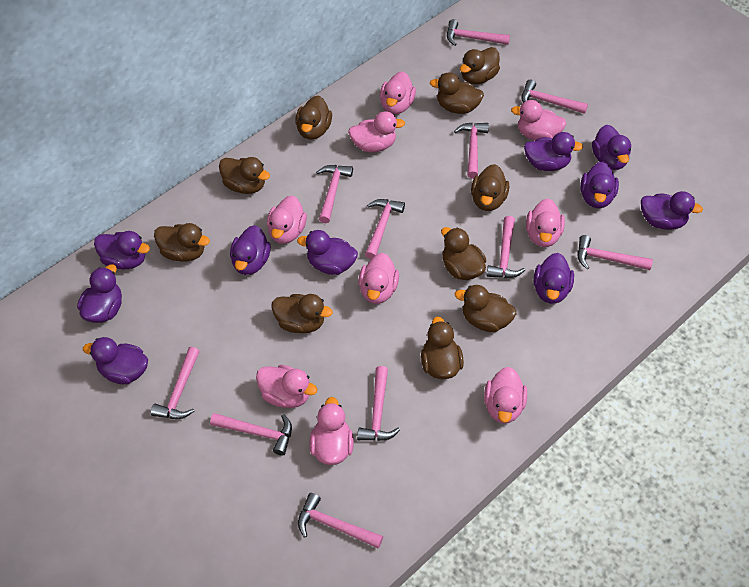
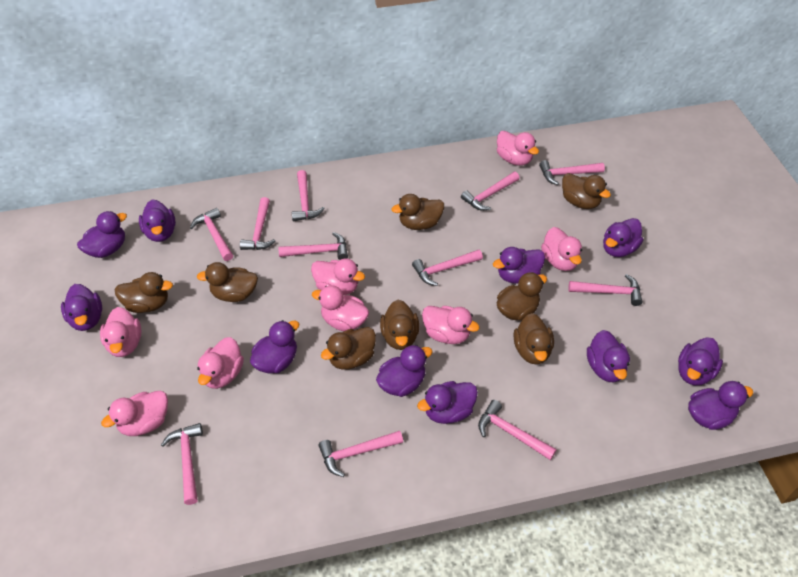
brown duck: [154,223,210,262] [219,157,270,194] [271,294,333,333] [295,96,332,139] [421,317,464,379] [430,72,484,114] [441,227,486,280] [455,285,516,332] [460,47,500,84] [471,164,509,211] = 10 -> [115,272,173,313] [197,262,258,302] [321,327,376,370] [380,300,419,350] [392,194,444,230] [497,272,547,321] [514,313,554,365] [562,173,611,209] = 8
pink duck: [256,365,317,408] [267,196,307,244] [309,397,354,465] [348,111,405,152] [359,253,399,304] [380,71,416,114] [484,367,527,424] [511,100,567,141] [526,199,565,247] = 9 -> [100,307,141,357] [101,391,168,436] [197,337,244,389] [311,258,365,295] [312,285,369,331] [422,306,480,344] [497,131,539,166] [541,227,582,271] = 8
purple duck: [77,264,122,323] [83,337,148,384] [94,231,150,269] [230,225,271,275] [297,230,358,275] [524,132,583,171] [534,253,574,304] [580,162,619,208] [592,125,631,170] [641,191,703,230] = 10 -> [61,284,102,331] [77,211,127,258] [139,199,176,242] [250,320,299,373] [376,345,433,397] [417,381,478,424] [493,247,545,284] [587,330,630,382] [603,218,643,257] [678,337,723,386] [688,381,753,430] = 11

